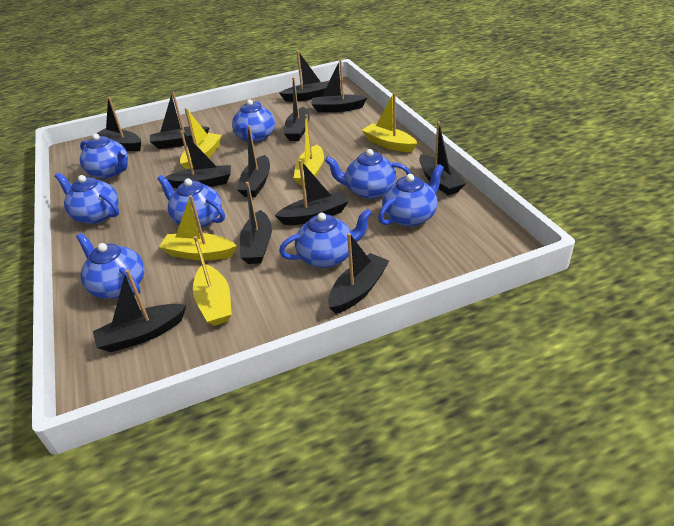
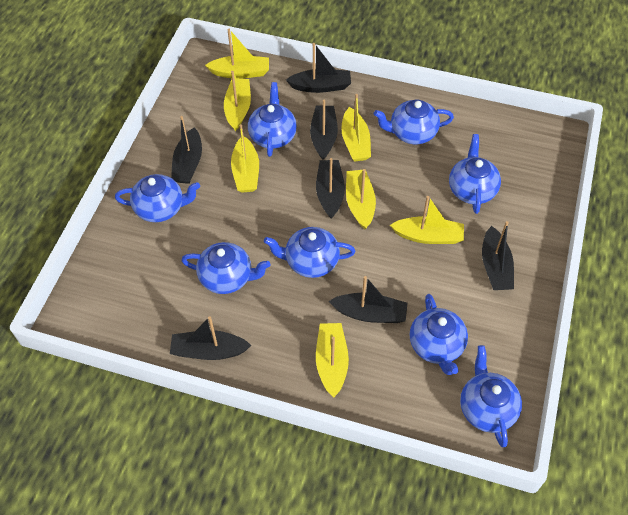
black boat: [93,269,186,352] [96,97,141,151] [150,91,210,149] [165,130,231,188] [237,125,270,197] [240,182,272,264] [275,160,349,225] [279,50,329,102] [284,77,310,141] [311,59,368,112] [328,233,389,314] [419,121,466,195] = 12 -> [170,316,251,360] [171,116,202,184] [286,43,351,93] [310,100,338,160] [316,158,345,219] [329,276,408,323] [482,221,514,290] = 7
yellow boat: [159,195,237,261] [180,108,222,169] [193,236,232,326] [294,114,324,185] [362,92,417,152] = 5 -> [205,29,269,79] [224,71,251,131] [231,124,259,193] [316,323,349,397] [341,94,371,162] [346,169,376,230] [390,196,464,244] = 7

